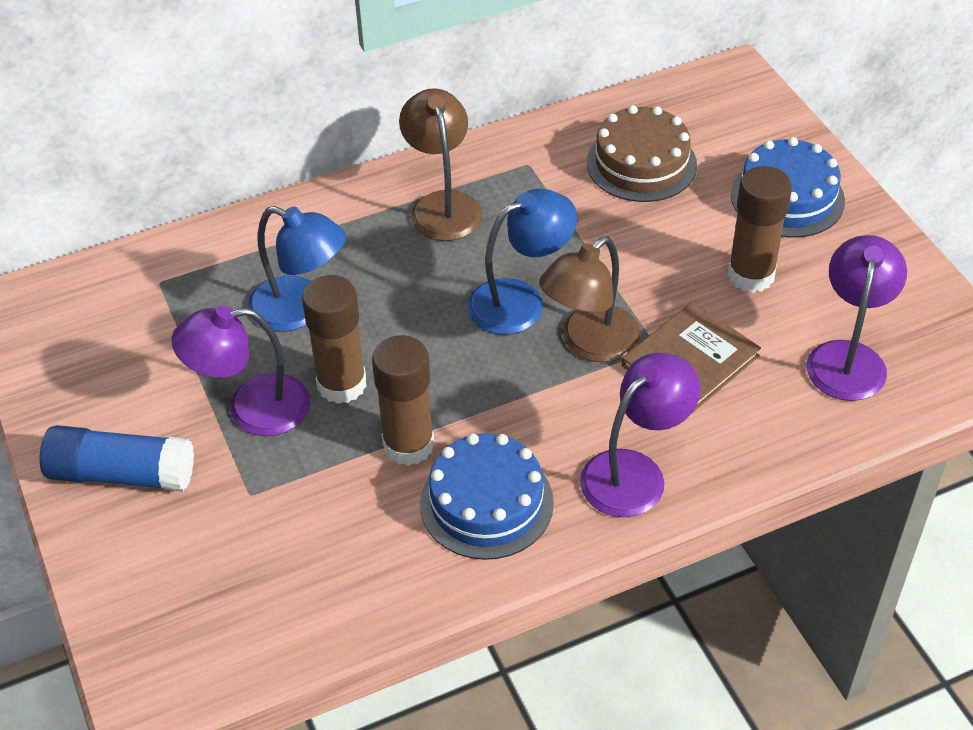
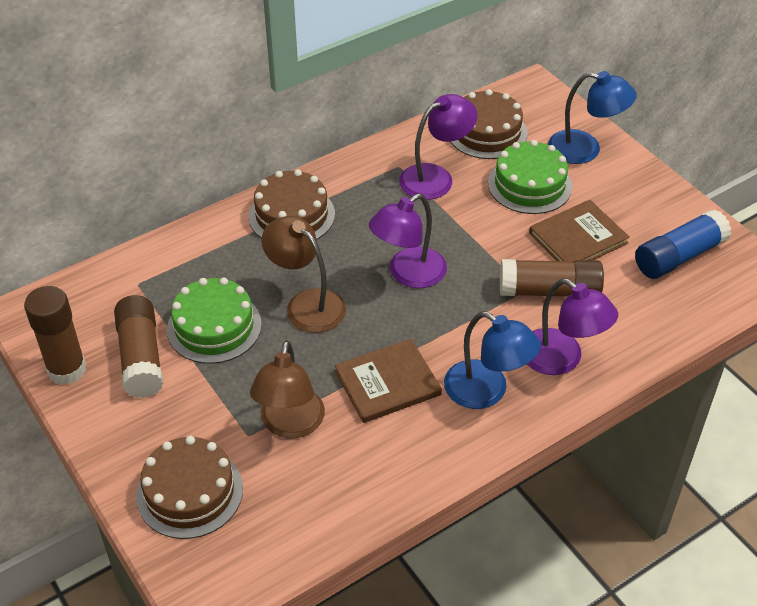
blue cake: [420,433,554,560] [731,137,845,238] = 2 -> none = 0
brown book: [622,302,761,413] = 1 -> [335,339,442,423] [529,200,630,261] = 2
brown cake: [587,105,697,202] = 1 -> [136,436,243,539] [249,169,335,240] [450,89,528,159] = 3
green cake: none = 0 -> [167,278,262,364] [488,140,572,214] = 2

